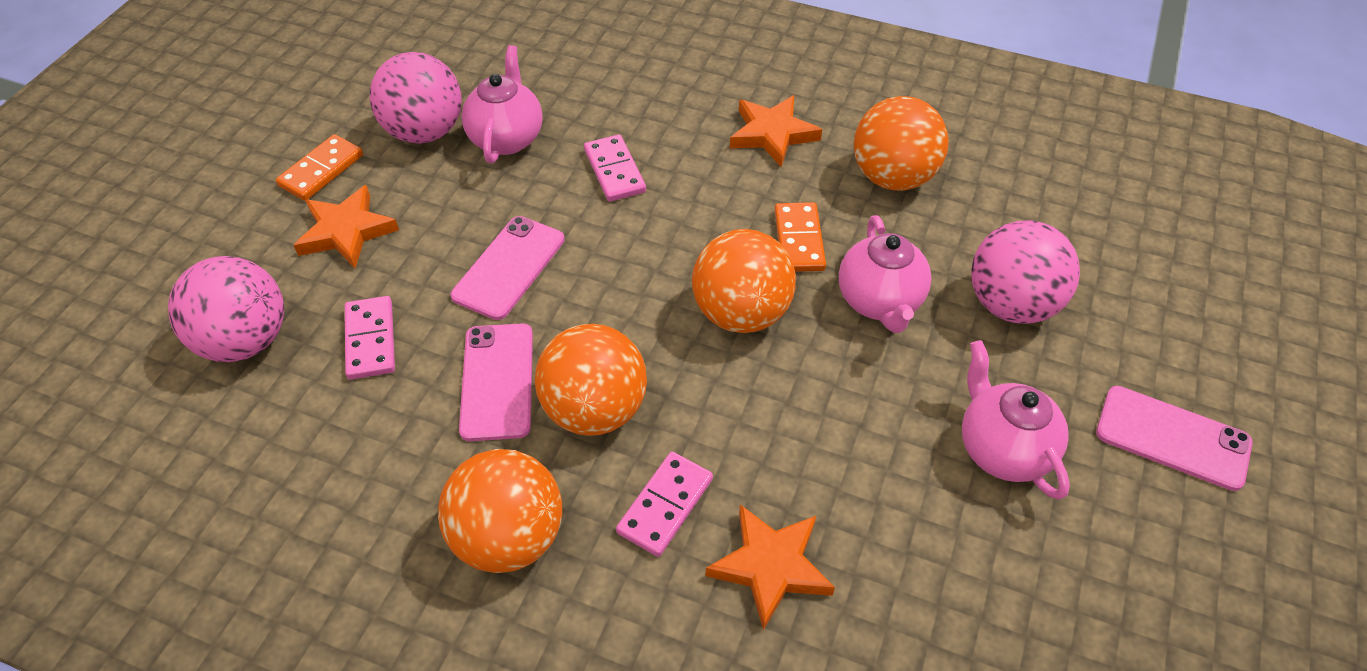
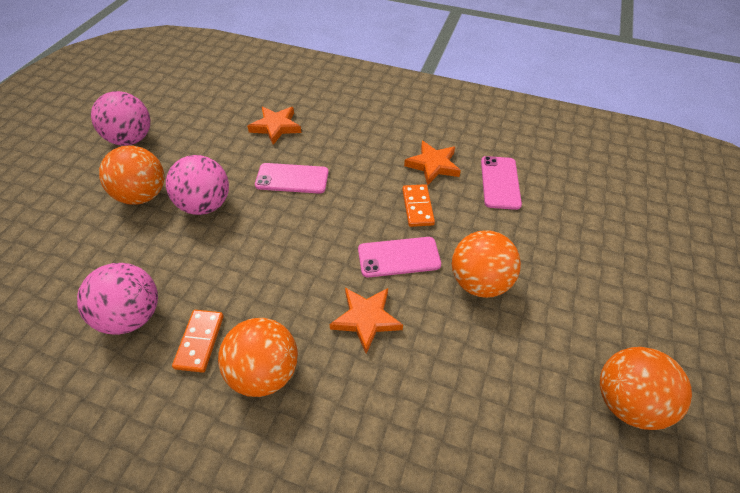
pink domino: [345,296,395,380] [584,135,646,202] [616,452,713,557] = 3 -> none = 0
pink teapot: [461,45,543,163] [839,215,932,333] [962,340,1070,500] = 3 -> none = 0

